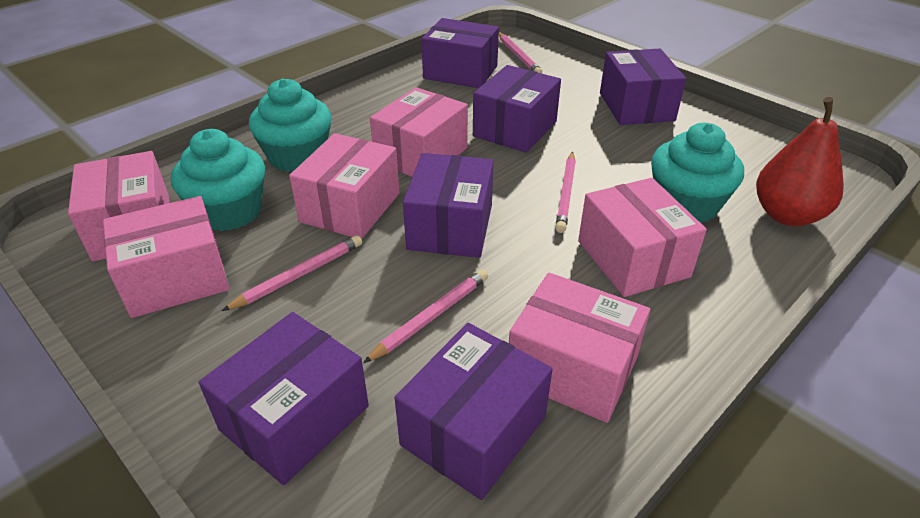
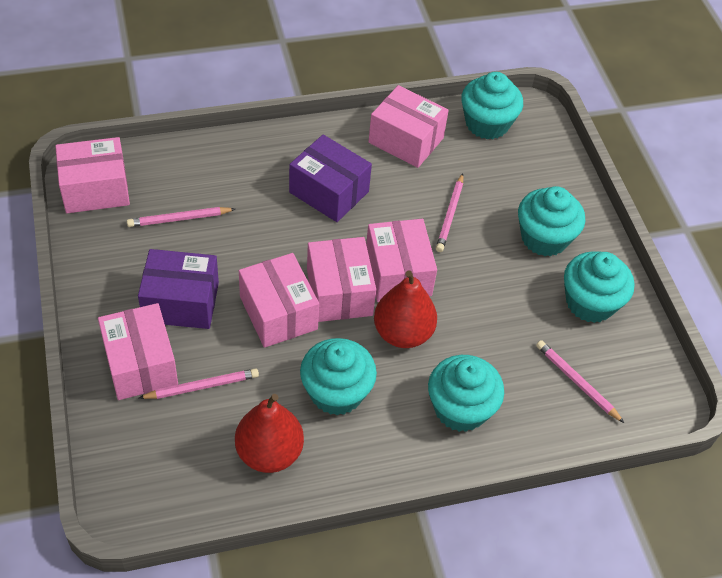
purple box: [199,312,369,485] [395,323,552,500] [403,153,494,258] [421,18,499,88] [473,65,561,153] [600,49,686,125] = 6 -> [138,249,219,329] [289,134,372,222] = 2
red pear: [756,97,844,226] = 1 -> [235,394,304,473] [374,270,437,348] = 2
turquoise cupcake: [171,129,265,231] [249,78,331,172] [651,123,744,223] = 3 -> [300,338,377,415] [428,355,504,432] [461,72,523,139] [518,186,585,256] [564,251,634,323] = 5

